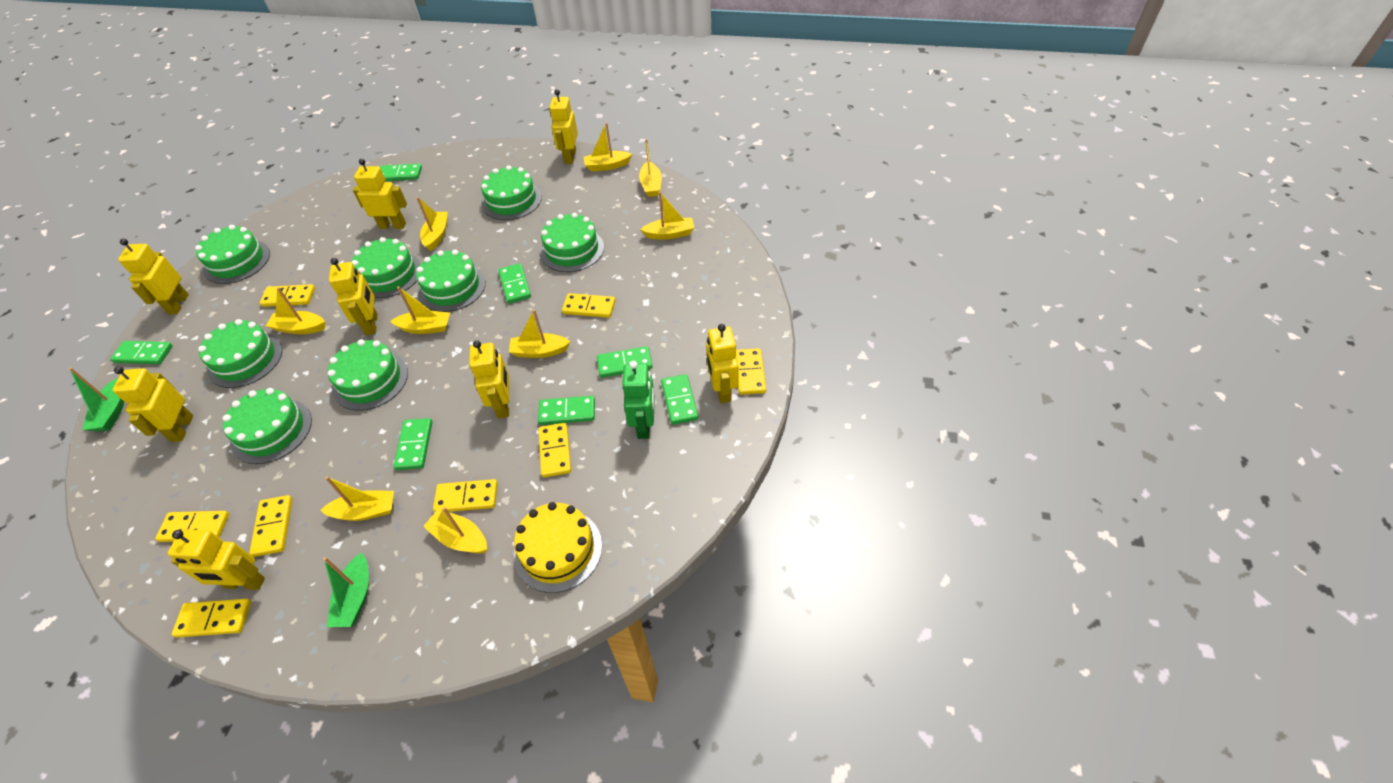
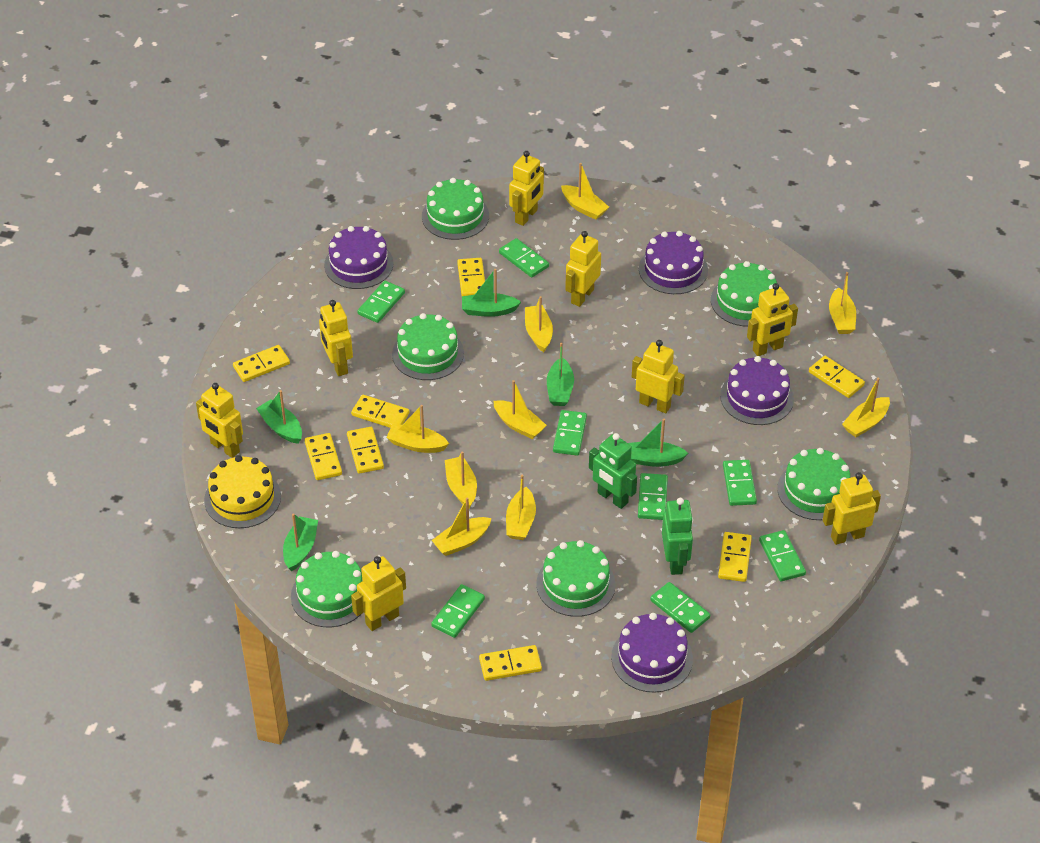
green boat: [69,368,124,432] [323,553,369,627] = 2 -> [256,390,302,444] [283,513,318,571] [462,269,521,317] [547,343,574,406] [628,419,688,467] = 5
green cake: [195,225,270,284] [198,319,282,388] [223,388,312,464] [328,339,408,410] [352,237,421,298] [416,250,486,312] [481,165,542,220] [540,213,604,272] = 8 -> [291,551,363,627] [392,313,464,380] [422,178,489,240] [536,540,616,617] [711,261,777,327] [777,448,850,520] = 6
green domino: [110,341,173,364] [380,164,422,181] [393,418,432,470] [498,263,531,303] [538,396,595,425] [597,346,653,378] [661,374,698,425] = 7 -> [357,281,405,323] [431,584,485,638] [499,238,549,278] [553,410,587,456] [638,473,668,520] [650,582,710,633] [723,460,757,506] [759,530,806,581] = 8
green robot: [622,361,655,439] = 1 -> [589,433,637,509] [662,498,693,575] = 2
purple cake: none = 0 -> [324,226,394,289] [611,613,693,693] [639,231,708,294] [720,356,794,425] = 4

